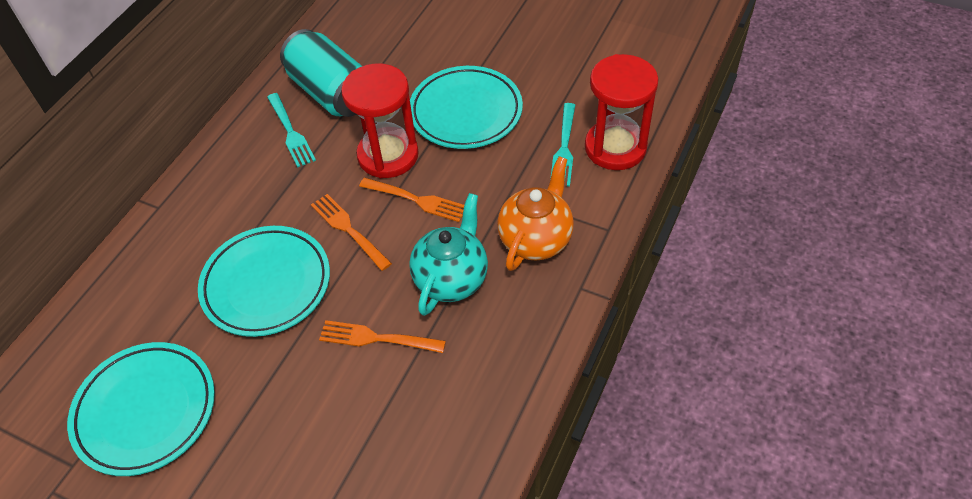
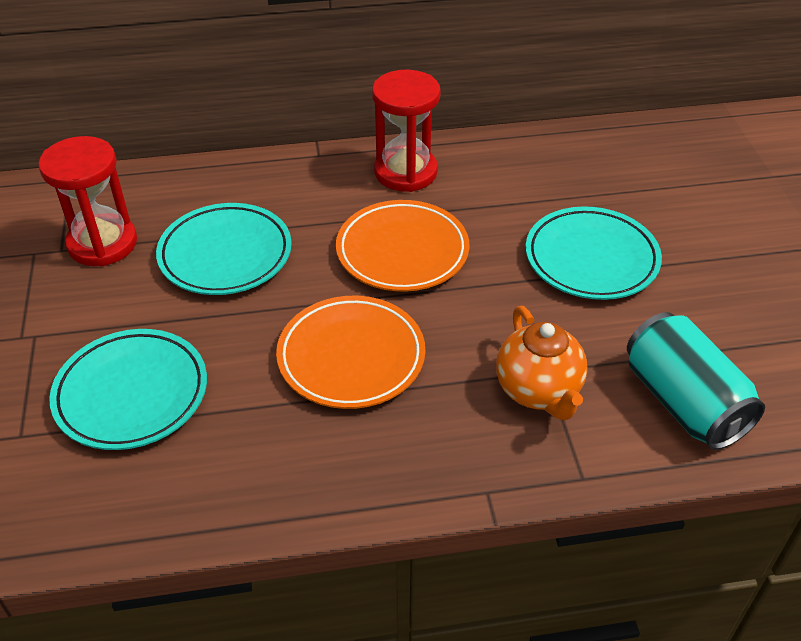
orange fork: [311,194,392,271] [319,320,446,353] [359,178,464,222] = 3 -> none = 0
orange plate: none = 0 -> [276,296,425,409] [336,200,469,292] = 2
turquoise fork: [267,93,316,167] [550,103,575,187] = 2 -> none = 0
turquoise teapot: [409,193,488,316] = 1 -> none = 0

